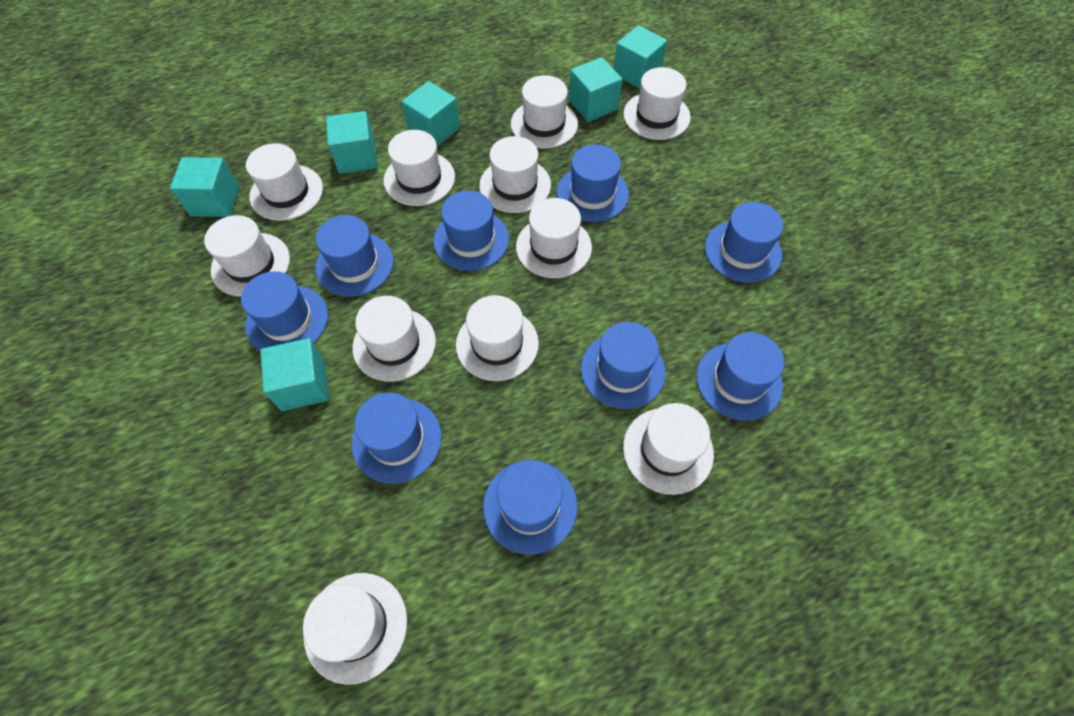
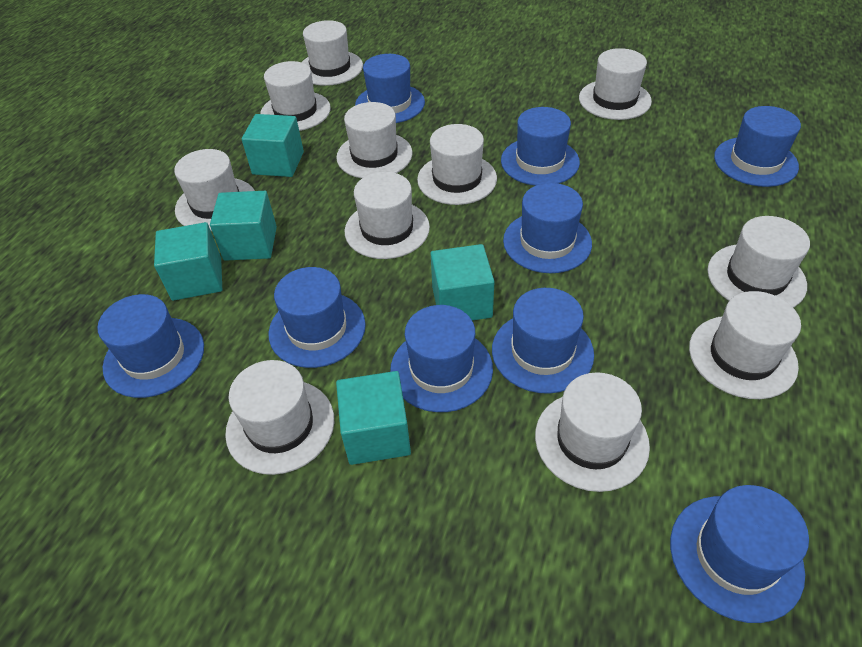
turquoise cube: [170,157,240,217] [260,338,329,411] [326,111,378,174] [402,81,460,146] [569,57,623,122] [614,25,667,89] = 6 -> [154,222,222,301] [210,191,277,261] [242,114,304,177] [336,371,411,465] [431,244,495,320] = 5

